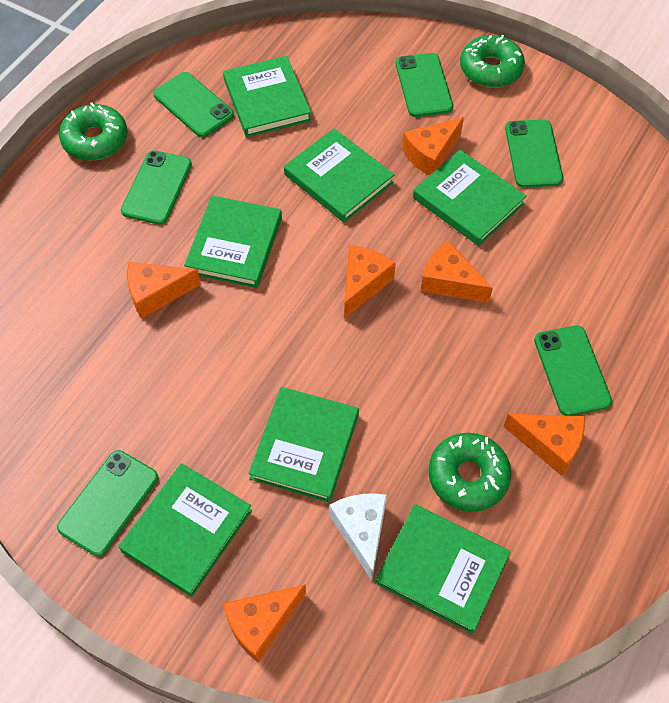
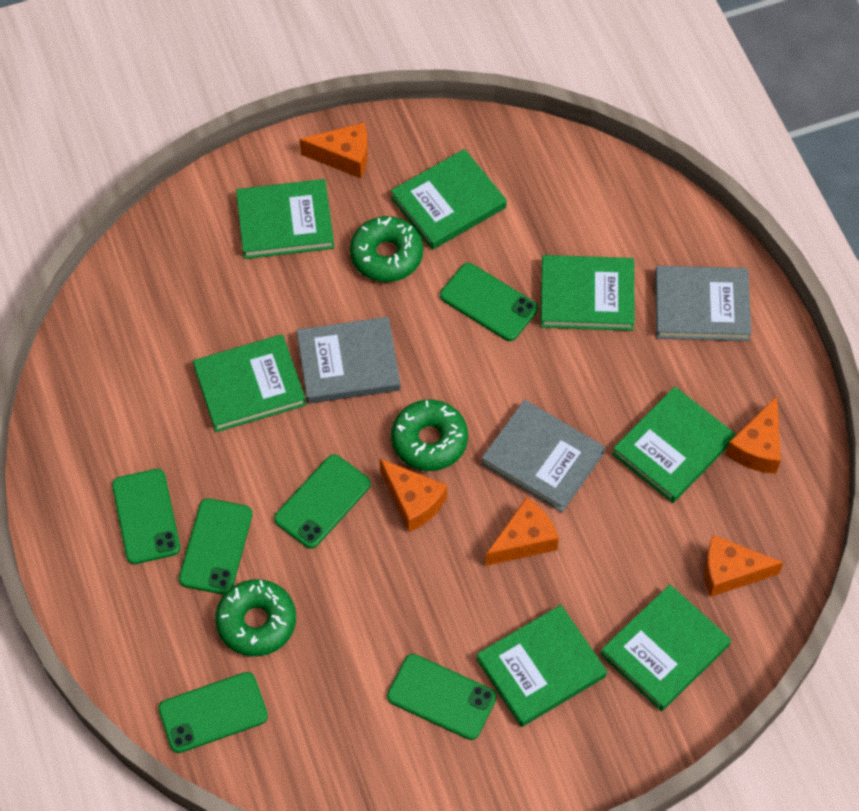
grey book: none = 0 -> [296,317,401,403] [481,400,605,513] [655,266,751,341] = 3
orange cheese: [127,262,201,319] [223,585,306,663] [344,245,396,319] [402,117,464,176] [420,241,493,303] [503,414,585,476] = 6 -> [299,122,368,178] [380,459,447,532] [485,497,559,566] [704,535,784,597] [726,396,781,474] = 5
white cheese: [329,493,387,580] = 1 -> none = 0

